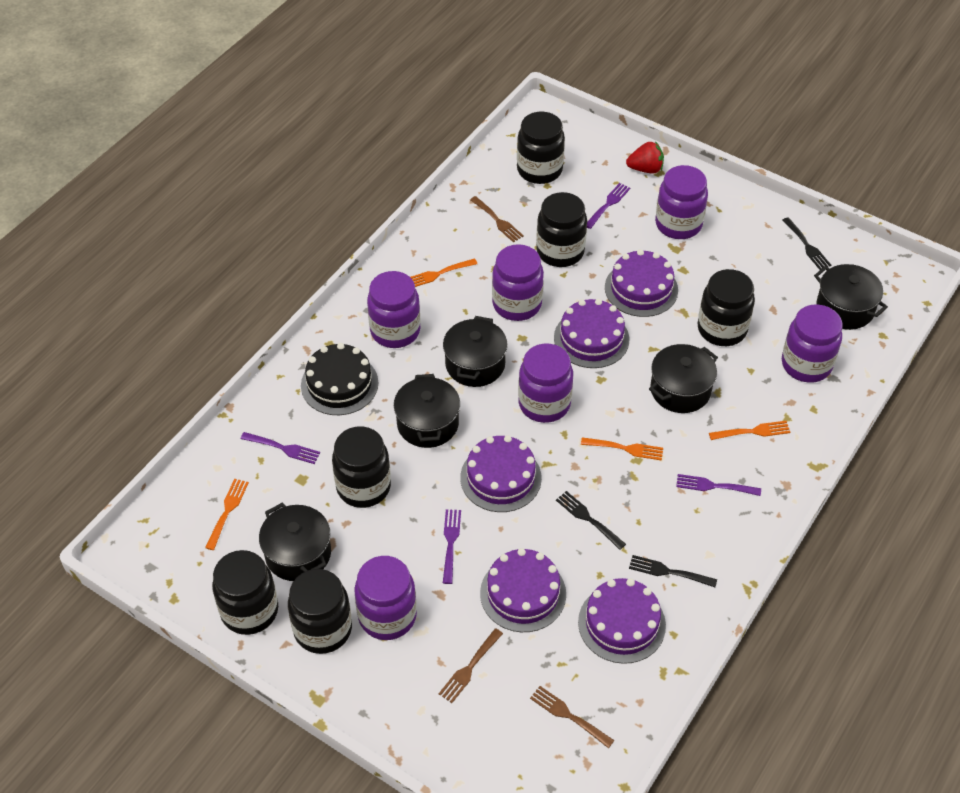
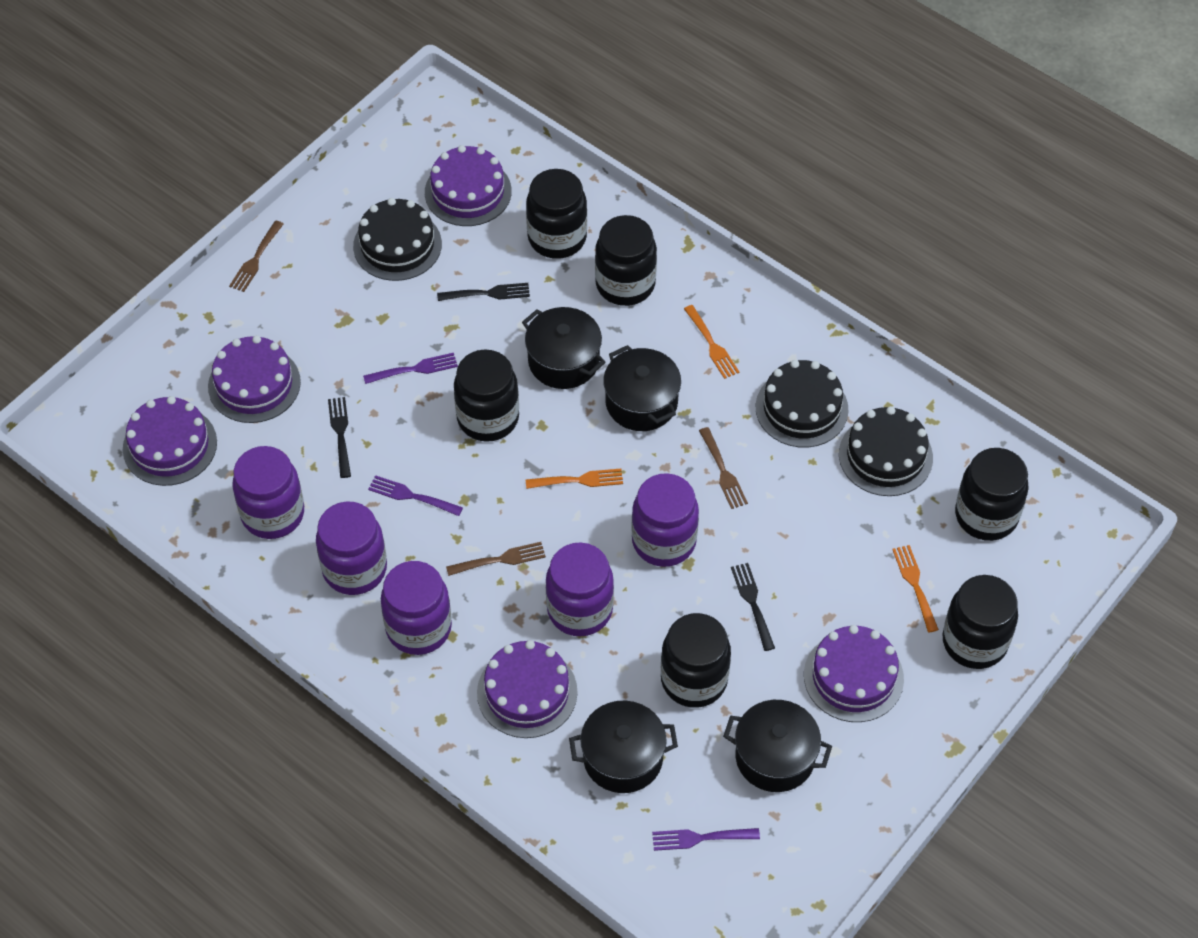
black cake: [301,343,378,415] = 1 -> [353,198,442,281] [756,360,849,448] [839,406,933,496] = 3
black pot: [259,503,331,581] [394,374,460,448] [443,316,508,387] [649,344,718,413] [814,264,888,330] = 5 -> [522,307,606,389] [569,701,678,793] [603,345,681,431] [723,700,832,792] = 4
orange fork: [205,479,249,550] [410,258,477,287] [581,437,663,461] [709,421,791,440] = 4 -> [526,469,623,489] [684,305,739,379] [892,545,939,632] = 3
purple fork: [241,432,320,464] [443,509,461,584] [587,183,630,229] [676,474,761,496] = 4 -> [363,353,458,384] [368,475,463,516] [652,828,760,851] = 3
purple jar: [354,556,417,640] [367,271,421,348] [492,244,544,321] [518,343,573,423] [655,165,708,239] [782,304,843,383] = 6 -> [232,446,304,539] [316,501,387,595] [381,561,452,655] [546,542,614,636] [631,473,699,567] = 5
red strawberry: [626,141,664,174] = 1 -> none = 0

